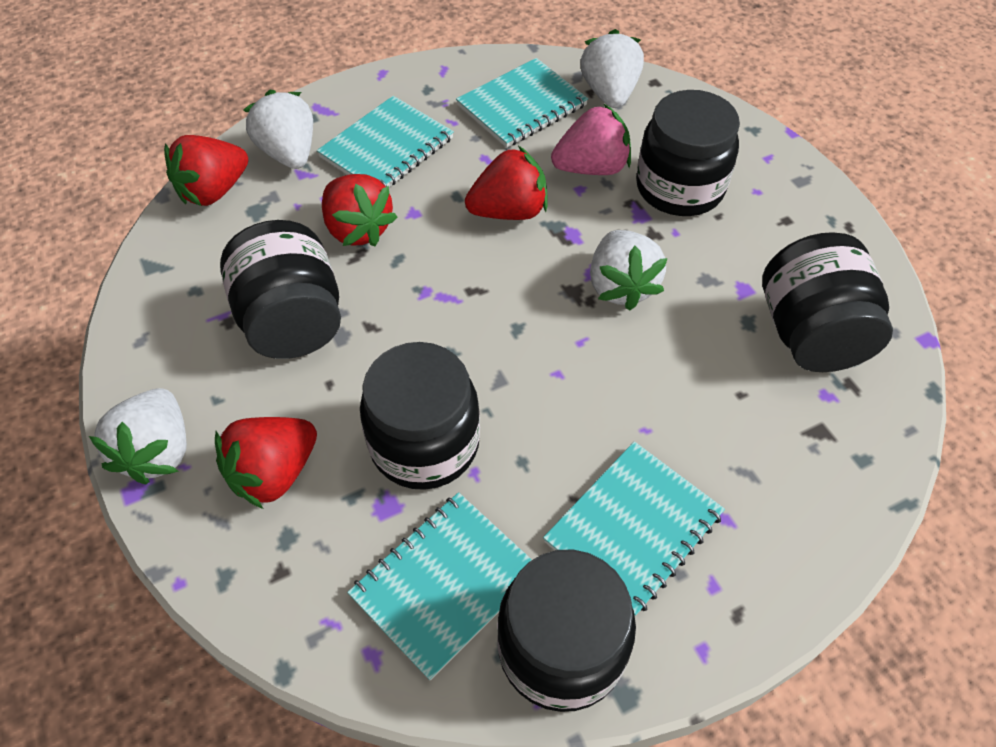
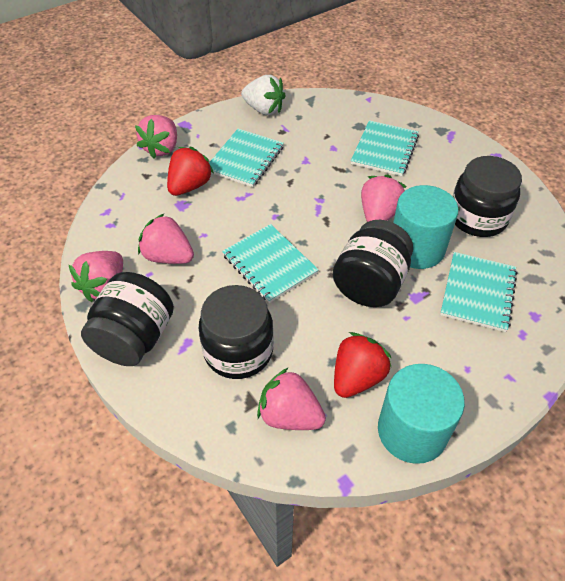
black jar: [220,220,341,359] [360,342,480,490] [497,550,636,712] [636,90,740,216] [762,232,893,372] = 5 -> [81,272,174,366] [199,285,274,379] [333,220,413,307] [452,156,522,237] = 4
pink strawberry: [551,104,631,175] = 1 -> [69,251,123,302] [135,115,177,158] [138,214,194,264] [257,368,326,430] [361,175,407,222] = 5
red strawberry: [164,135,248,206] [215,417,317,509] [322,174,397,246] [465,146,548,220] = 4 -> [167,147,214,196] [334,332,392,398] = 2
turquoise cylinder: none = 0 -> [378,364,465,464] [393,185,459,269] = 2
white strawberry: [89,388,187,484] [244,90,313,169] [580,29,644,108] [590,230,668,311] = 4 -> [241,75,286,115] = 1

